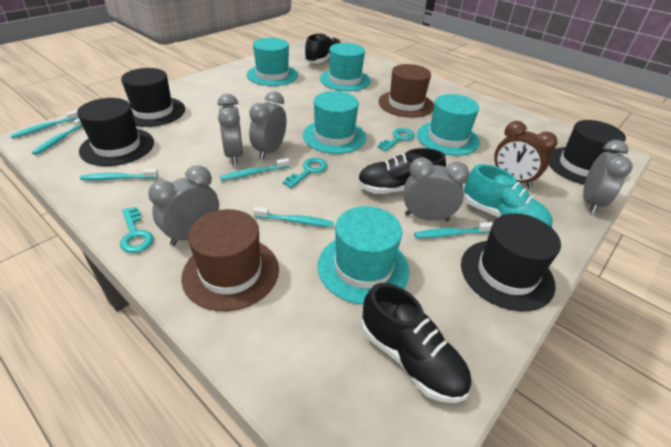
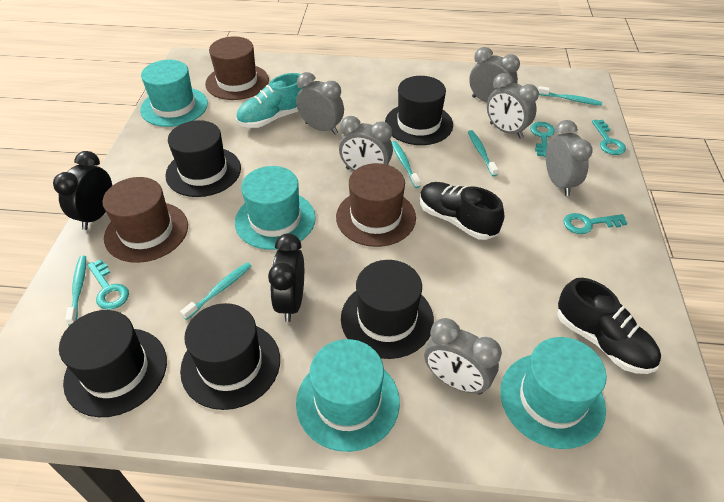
black clock: none = 0 -> [53,151,112,230] [268,233,304,322] = 2
black hat: [77,98,154,166] [121,68,185,127] [461,213,561,311] [549,120,626,185] = 4 -> [59,310,167,417] [165,120,241,197] [180,303,280,410] [341,260,434,359] [385,76,453,145] = 5
black shoe: [305,33,341,64] [357,148,446,194] [361,283,471,403] = 3 -> [420,182,504,240] [557,278,661,374] = 2
brown clock: [494,121,558,188] = 1 -> none = 0
brown hat: [181,209,279,311] [378,64,434,118] = 2 -> [103,177,188,263] [205,36,269,100] [336,163,416,247] = 3
grey clock: [148,165,219,246] [218,94,244,165] [249,91,287,160] [404,157,469,221] [583,140,633,214] = 5 -> [296,72,344,135] [339,116,393,171] [424,318,502,395] [469,47,520,103] [487,73,539,138] [546,120,593,196] = 6
turquoise hat: [247,38,298,86] [303,91,366,154] [318,206,410,304] [320,43,371,91] [417,94,480,156] = 5 -> [140,60,208,127] [235,166,316,250] [296,339,400,452] [500,337,607,449] = 4
turquoise key: [120,207,154,253] [283,158,328,188] [378,128,415,151] = 3 -> [88,259,129,310] [530,122,555,157] [563,213,628,234] [592,120,626,155] = 4
turquoise toothbrush: [10,110,79,138] [32,118,83,155] [80,169,159,180] [220,158,290,181] [253,207,333,227] [414,222,493,238] = 6 -> [65,256,86,326] [180,262,251,320] [392,141,421,188] [468,130,498,176] [538,86,602,106] = 5

